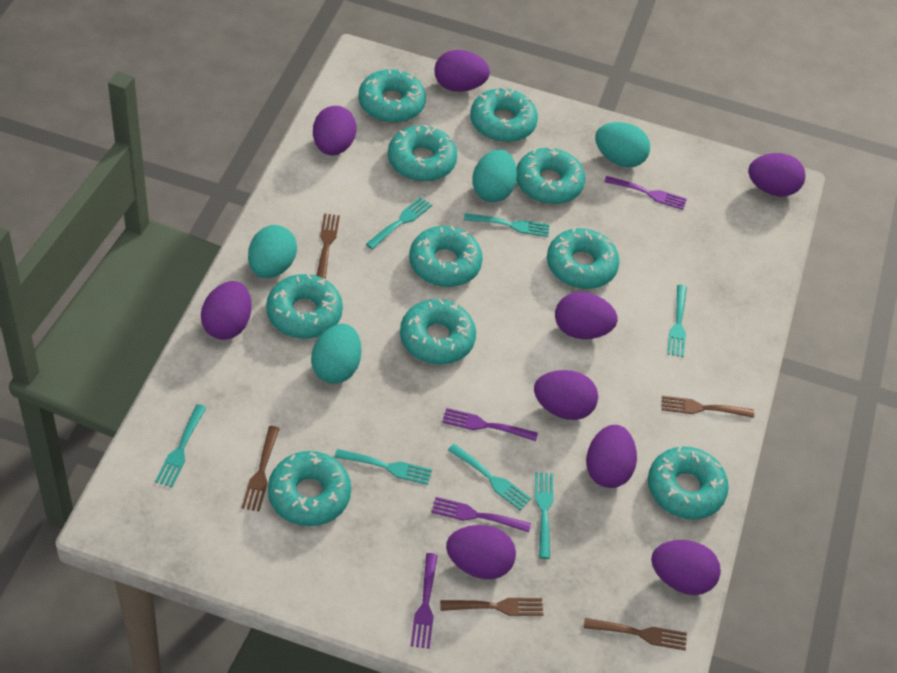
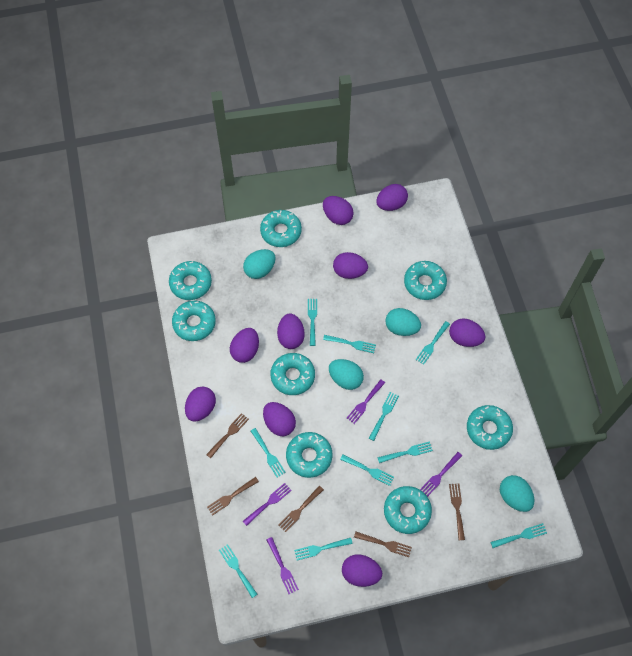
turquoise donut: [266,274,343,339] [268,451,351,526] [358,69,426,123] [388,124,457,182] [400,299,476,365] [409,226,483,287] [470,87,538,142] [516,147,585,204] [547,227,620,289] [648,446,729,519] = 10 -> [169,261,212,300] [172,301,216,341] [260,210,302,247] [270,353,315,395] [286,432,332,478] [384,486,432,534] [404,261,447,300] [467,405,513,450] = 8
turquoise fork: [155,404,206,487] [334,449,432,485] [366,197,432,249] [448,444,531,510] [464,213,550,237] [535,472,553,559] [667,285,687,357] = 7 -> [219,544,257,598] [251,428,286,478] [294,538,353,561] [308,299,317,346] [323,335,376,353] [340,455,394,486] [369,392,399,441] [377,441,433,463] [416,321,450,365] [491,523,547,548] = 10

